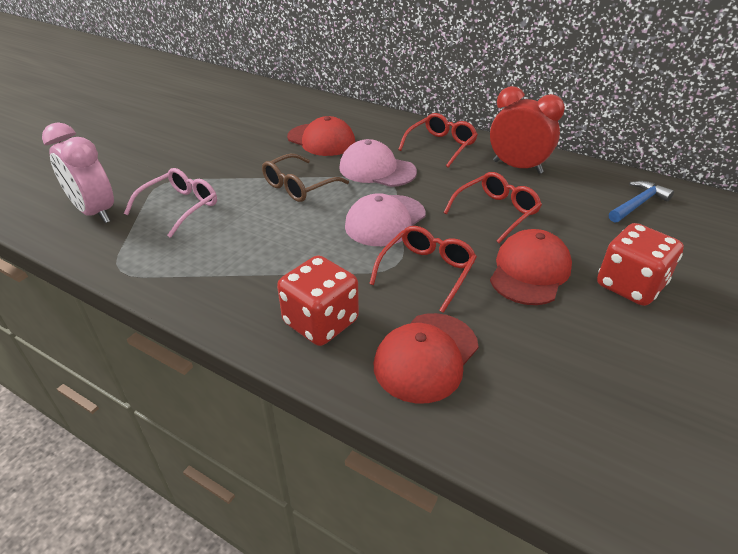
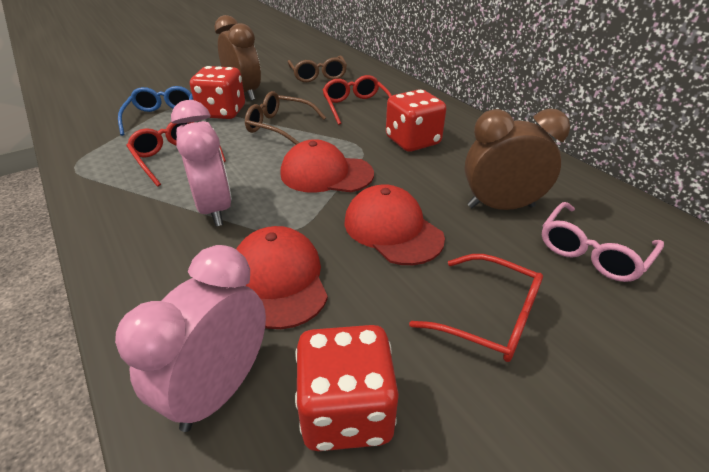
blue glasses: none = 0 -> [118,86,193,136] = 1
blue hammer: [609,181,674,223] = 1 -> none = 0
brown clock: none = 0 -> [215,15,261,101] [465,109,570,210] = 2
brown glasses: [262,154,349,202] = 1 -> [245,91,326,145] [288,56,347,82] = 2
pink cap: [339,139,417,187] [345,193,426,246] = 2 -> none = 0
pink clock: [42,122,114,223] = 1 -> [115,245,266,432] [171,100,232,226] = 2
red clock: [490,86,565,174] = 1 -> none = 0
red dice: [277,255,359,346] [597,223,684,306] = 2 -> [190,66,245,119] [295,325,399,451] [386,89,446,152] = 3

